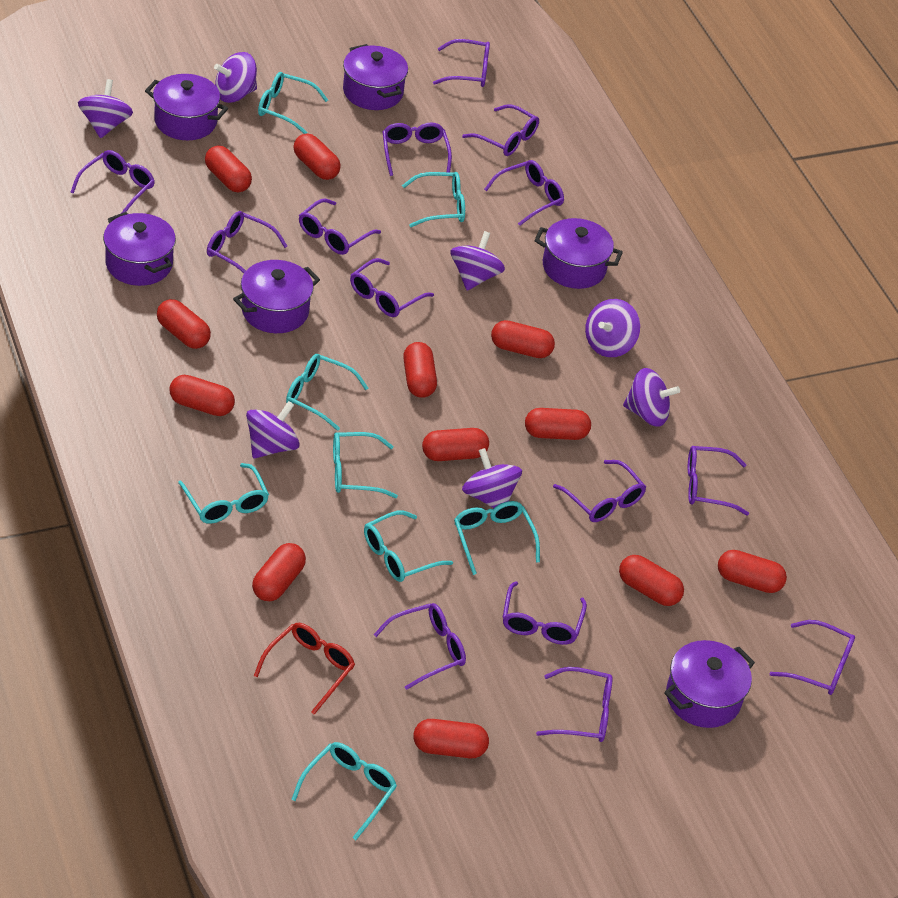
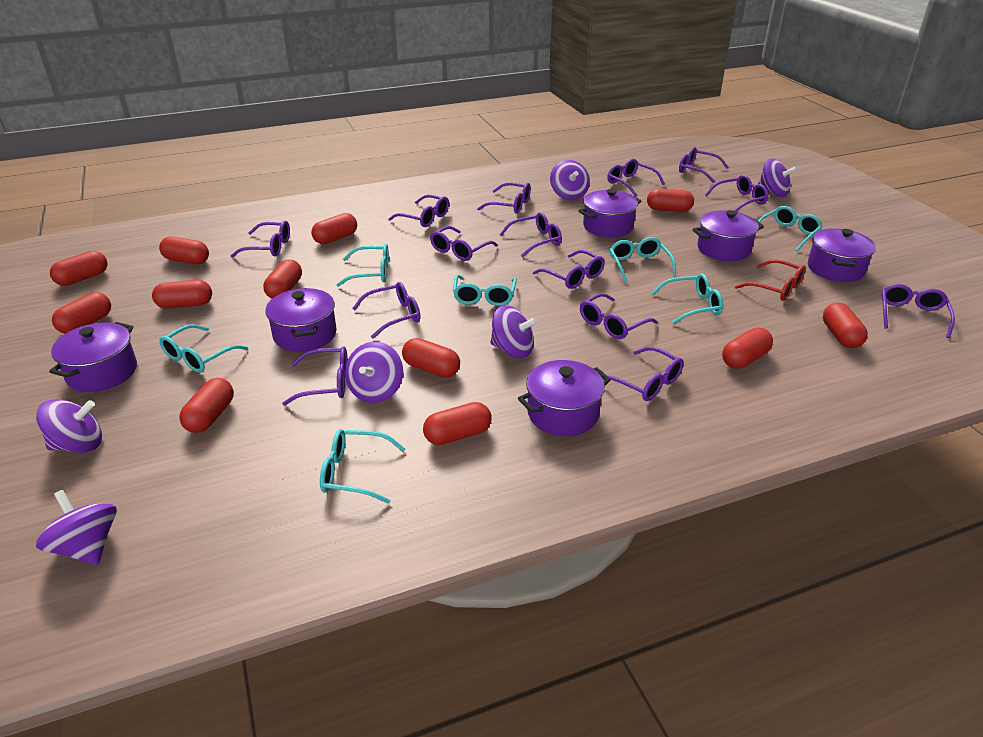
purple spinning top: [78,79,133,138] [214,52,257,103] [246,401,300,458] [450,231,505,291] [462,448,522,508] [585,299,640,357] [623,368,680,426] = 7 -> [36,399,102,453] [36,490,117,565] [345,342,403,403] [490,305,538,358] [550,160,590,200] [758,158,798,197] = 6
turquoise glasses: [178,463,269,524] [258,72,328,134] [286,354,368,431] [291,742,397,840] [333,432,398,498] [364,511,453,582] [402,172,465,227] [454,501,540,575] = 8 -> [160,324,248,373] [320,429,405,504] [336,244,389,287] [453,275,517,306] [609,237,676,283] [652,274,723,324] [758,206,823,251] = 7

